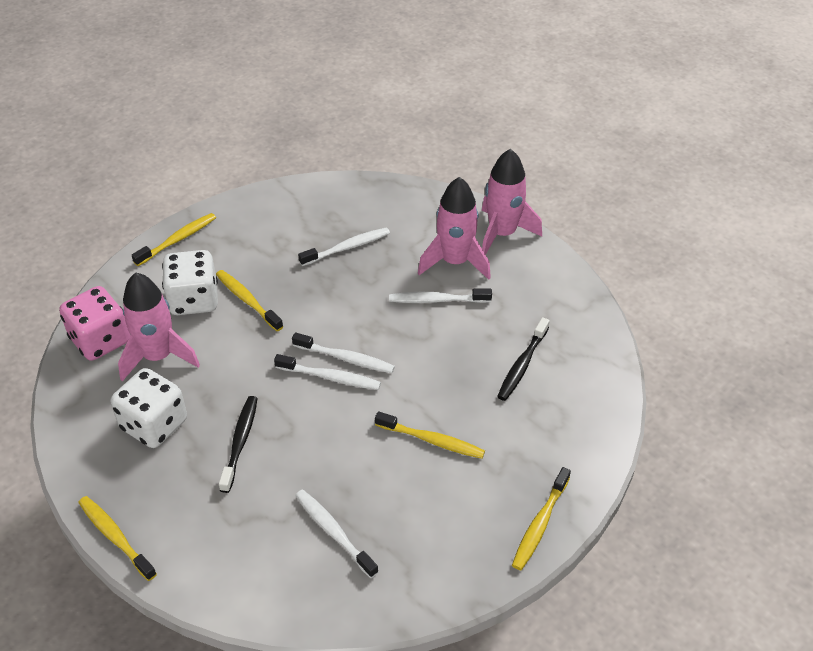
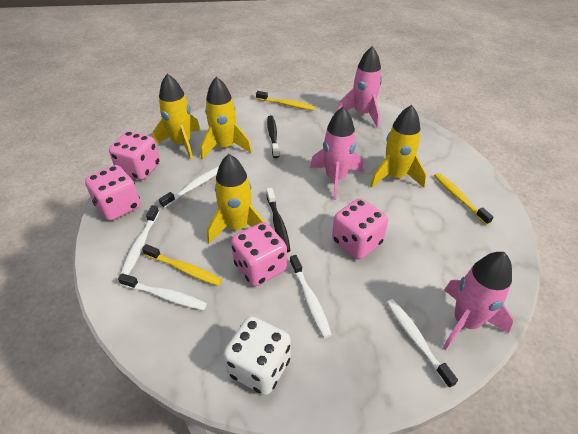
pink dice: [59,286,130,361] = 1 -> [85,165,141,221] [109,131,160,180] [231,222,287,286] [332,198,388,259] = 4
white dice: [111,368,187,448] [162,250,218,315] = 2 -> [223,316,291,395] = 1
yellow rocket: none = 0 -> [153,74,200,160] [201,77,252,160] [207,154,265,244] [370,105,426,188] = 4
yellow toothbrush: [78,496,157,581] [132,213,216,266] [216,270,283,331] [375,411,485,459] [512,467,571,570] = 5 -> [142,244,222,286] [256,91,315,110] [434,173,493,225] = 3

